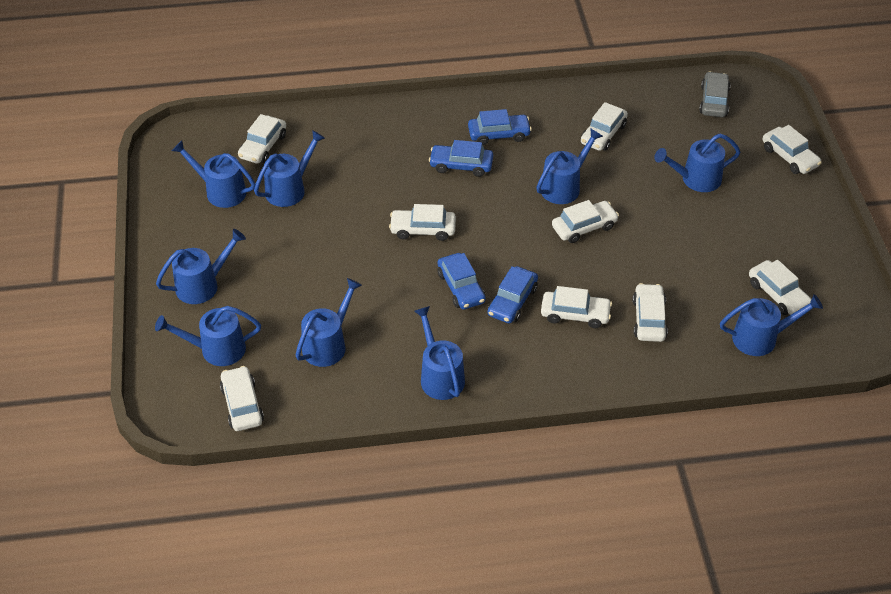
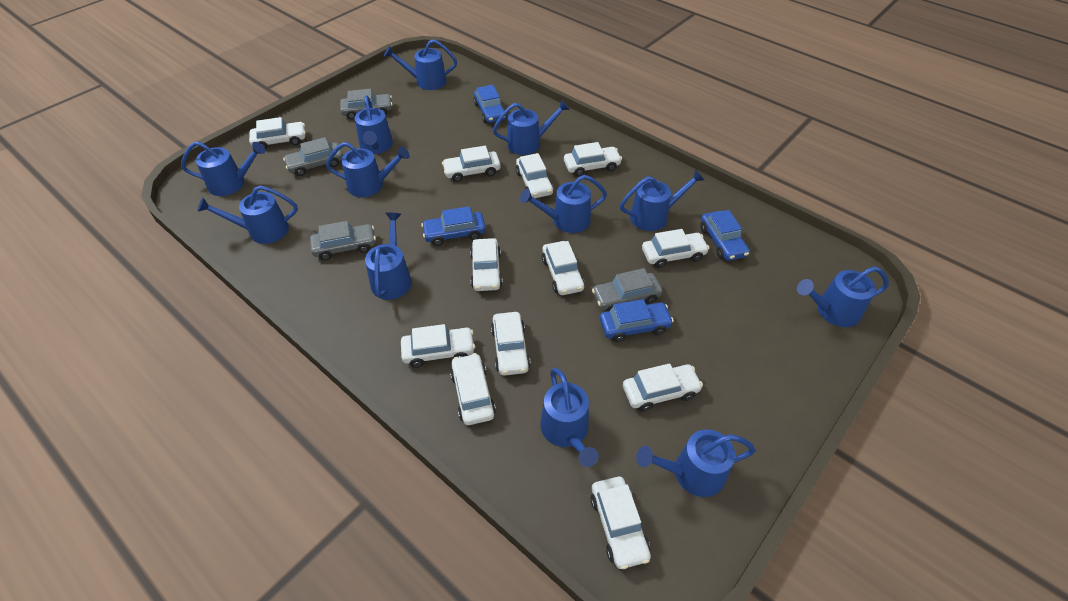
blue watering can: [155,306,261,366] [156,229,246,304] [172,140,255,208] [254,130,325,207] [296,278,362,367] [414,306,465,400] [536,128,603,204] [654,133,740,192] [720,294,823,356] = 9 -> [181,142,265,196] [197,185,298,244] [326,142,410,197] [355,95,393,154] [365,213,412,300] [384,39,457,90] [493,99,570,155] [520,175,607,233] [540,368,599,467] [620,169,704,231] [636,429,755,497] [797,266,889,327] = 12
grey car: [699,71,731,117] = 1 -> [283,137,343,176] [310,221,376,260] [340,89,393,120] [592,268,663,311] = 4
white car: [220,366,264,431] [238,114,286,164] [389,204,456,241] [541,286,612,328] [552,200,619,243] [581,102,628,151] [633,283,668,342] [749,260,812,315] [763,125,822,174] = 9 -> [249,117,306,150] [401,324,475,368] [442,146,501,182] [450,353,496,425] [470,238,503,291] [491,312,531,376] [516,153,553,198] [542,241,585,295] [564,142,622,177] [591,477,651,569] [623,363,703,412] [642,229,710,268] = 12

